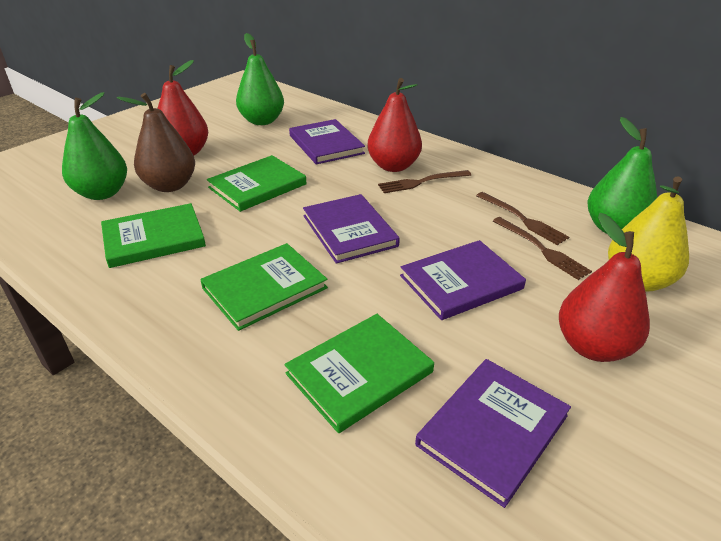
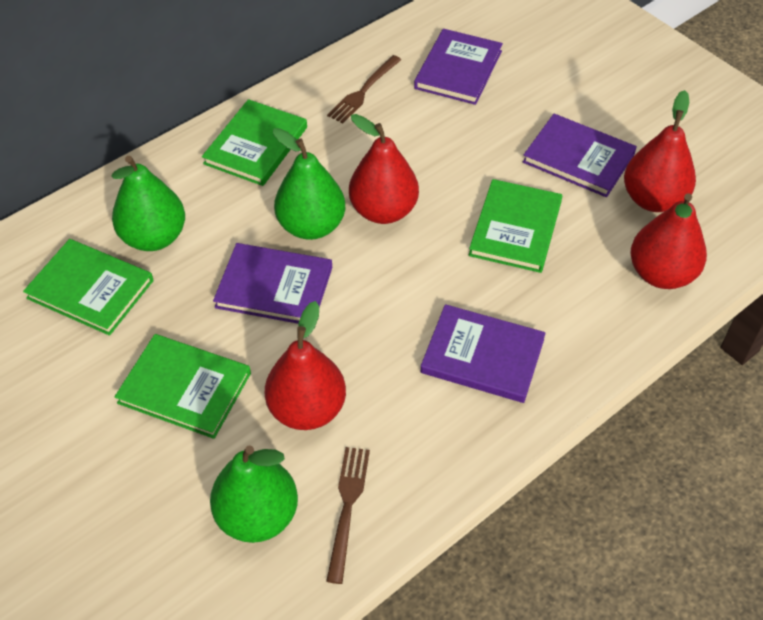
brown fork: [378,170,471,193] [476,192,569,245] [493,217,592,280] = 3 -> [326,447,370,584] [327,55,401,124] = 2
brown pear: [117,93,195,192] = 1 -> none = 0
red pear: [157,60,208,155] [368,78,422,172] [559,213,650,362] = 3 -> [265,301,346,430] [349,114,419,224] [624,90,696,212] [630,193,707,289] = 4
yellow pear: [608,176,689,292] = 1 -> none = 0

